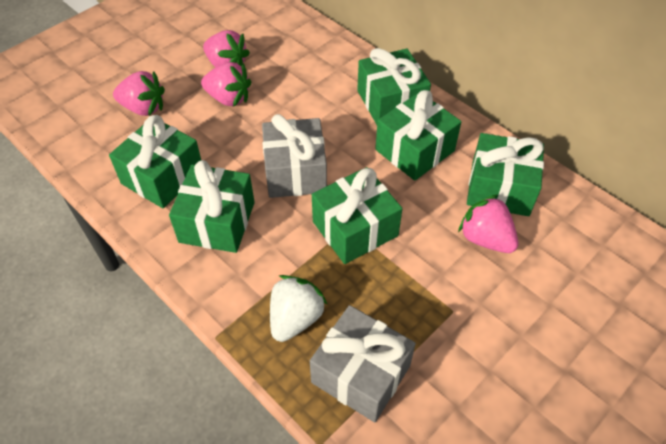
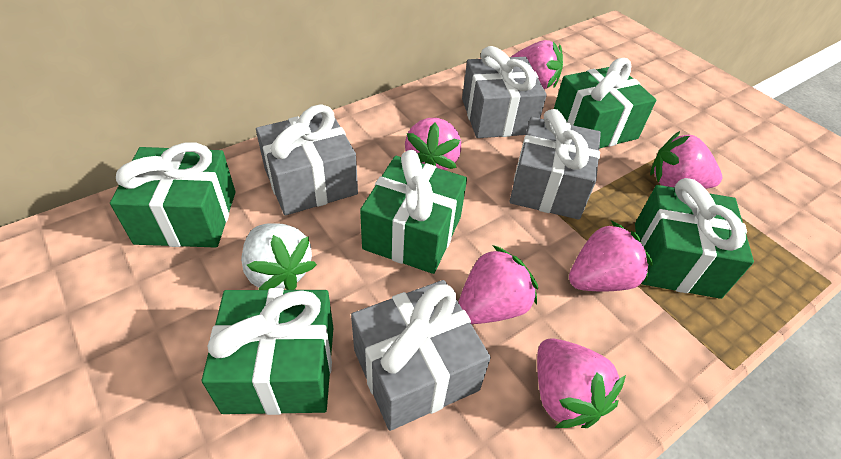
green gift: [109,115,201,208] [169,160,255,253] [312,167,402,264] [357,48,431,125] [375,90,461,181] [467,133,544,216] = 6 -> [110,143,235,248] [202,288,333,415] [360,150,467,274] [554,58,656,149] [635,178,754,299] = 5
grey gift: [262,114,327,198] [310,305,416,422] = 2 -> [256,104,358,216] [351,280,491,431] [462,46,547,138] [509,109,601,220] = 4
pink strawberry: [113,71,165,116] [201,62,251,107] [203,30,250,67] [458,195,519,253] = 4 -> [405,118,461,170] [458,245,538,324] [511,40,563,89] [537,338,626,428] [569,221,653,292] [650,131,722,189] = 6

